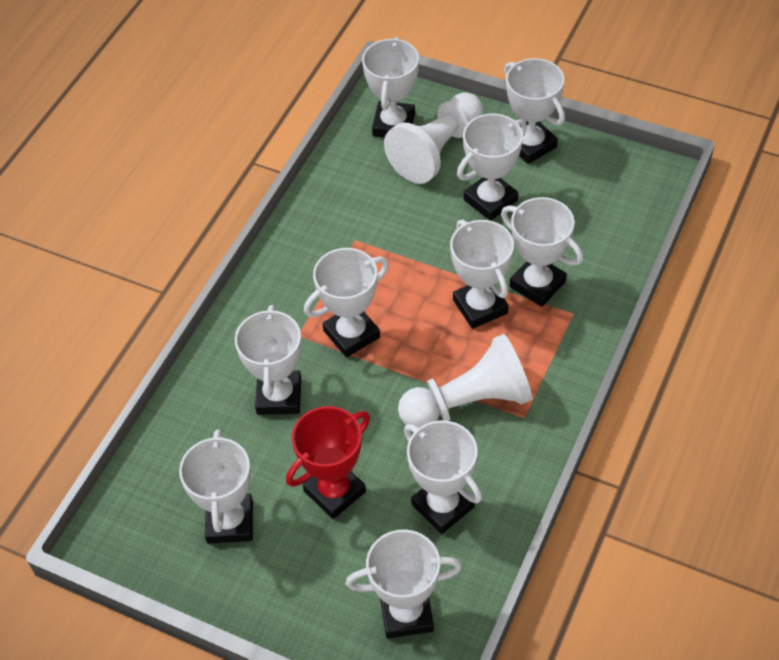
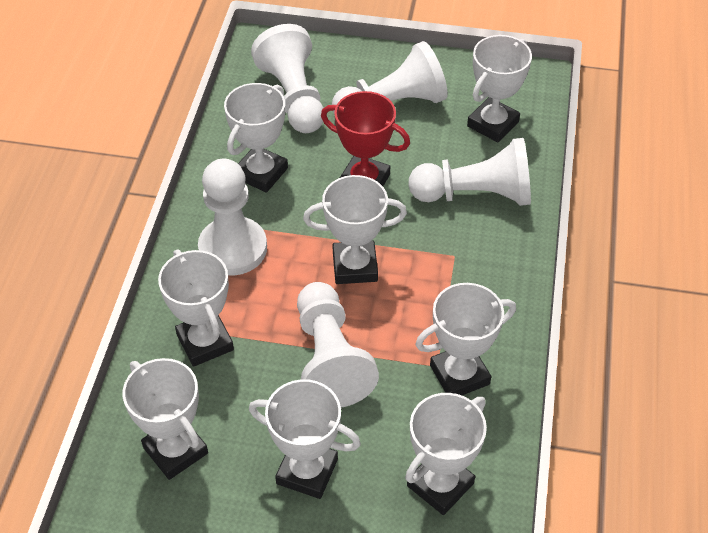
white pawn: [384,92,483,184] [398,334,532,428] = 2 -> [198,159,267,276] [251,24,323,133] [297,282,379,408] [332,41,448,115] [408,138,531,206] = 5
white trophy: [179,429,253,544] [235,305,301,415] [304,248,389,358] [346,529,462,639] [362,37,419,137] [404,420,482,534] [450,220,514,329] [457,114,527,221] [501,197,583,307] [504,58,565,164] = 10 -> [123,358,208,480] [158,249,234,367] [224,83,288,193] [249,379,361,499] [303,175,407,284] [405,393,487,515] [415,283,516,395] [467,35,532,143] = 8

